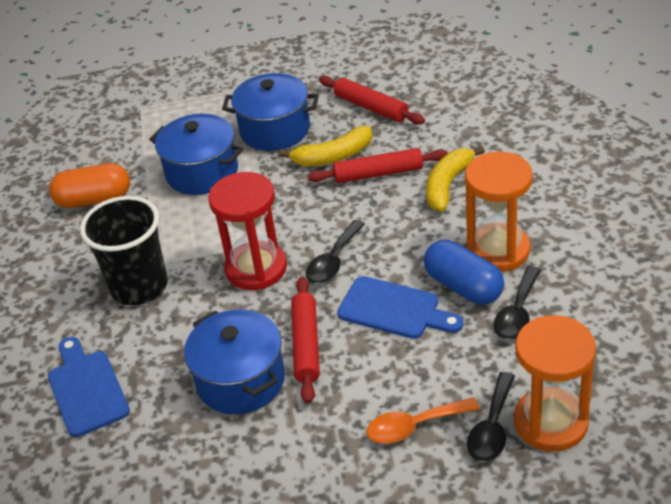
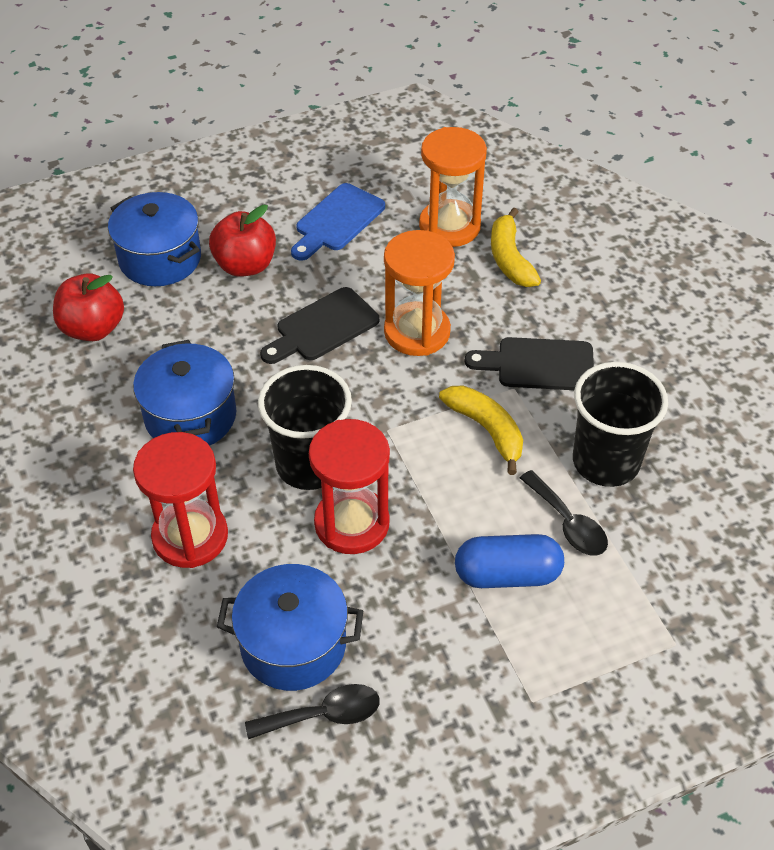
black cup: [80,196,168,305] = 1 -> [258,365,352,490] [573,362,668,487] = 2
black cutting board: none = 0 -> [260,287,379,364] [465,337,594,390] = 2
black spoon: [306,220,365,284] [467,372,515,462] [494,266,541,340] = 3 -> [245,684,380,739] [520,470,608,556] = 2
blue cutting board: [48,337,130,437] [337,276,464,339] = 2 -> [291,183,385,261] = 1
orange capsule: [49,163,130,208] = 1 -> none = 0
orange spoon: [366,398,480,444] = 1 -> none = 0
red apple: none = 0 -> [53,273,124,341] [209,204,276,277] = 2
red hourglass: [208,172,287,290] = 1 -> [133,432,228,568] [309,419,390,554] = 2
red rolling pin: [291,276,320,404] [308,148,448,183] [319,76,425,125] = 3 -> none = 0

